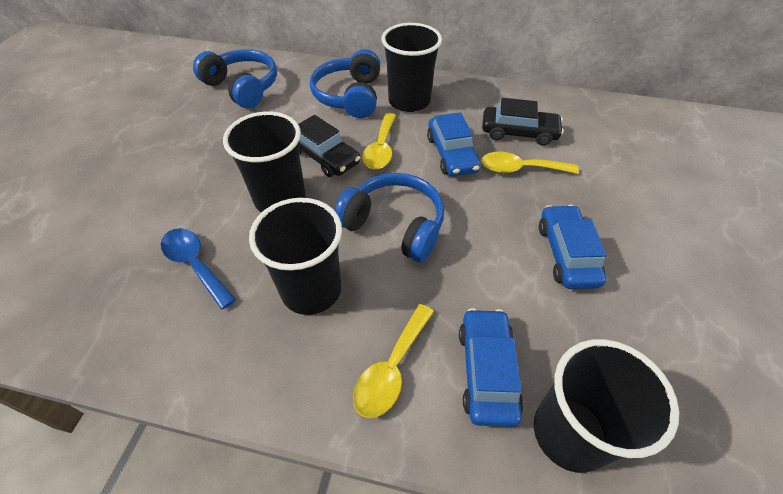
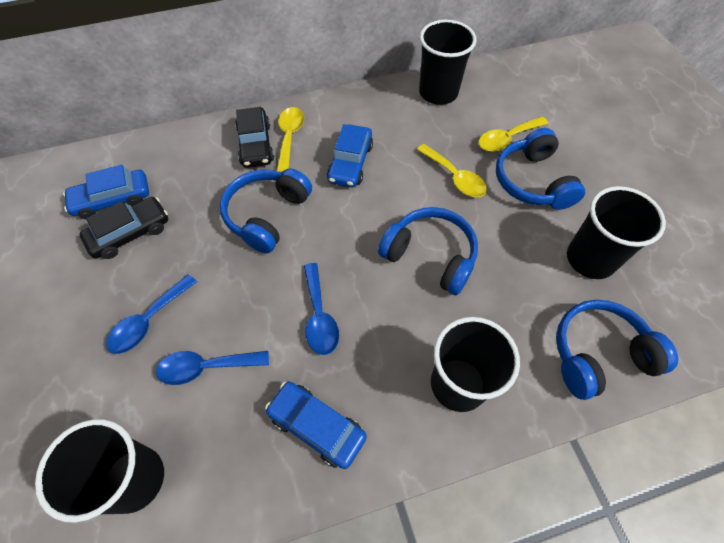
blue headphones: [193,49,277,108] [310,49,380,118] [334,173,444,262] = 3 -> [220,169,312,253] [378,207,478,295] [496,128,585,210] [556,300,678,400] = 4
blue spoon: [161,228,236,310] = 1 -> [106,274,197,354] [156,351,269,385] [304,263,339,355] = 3

